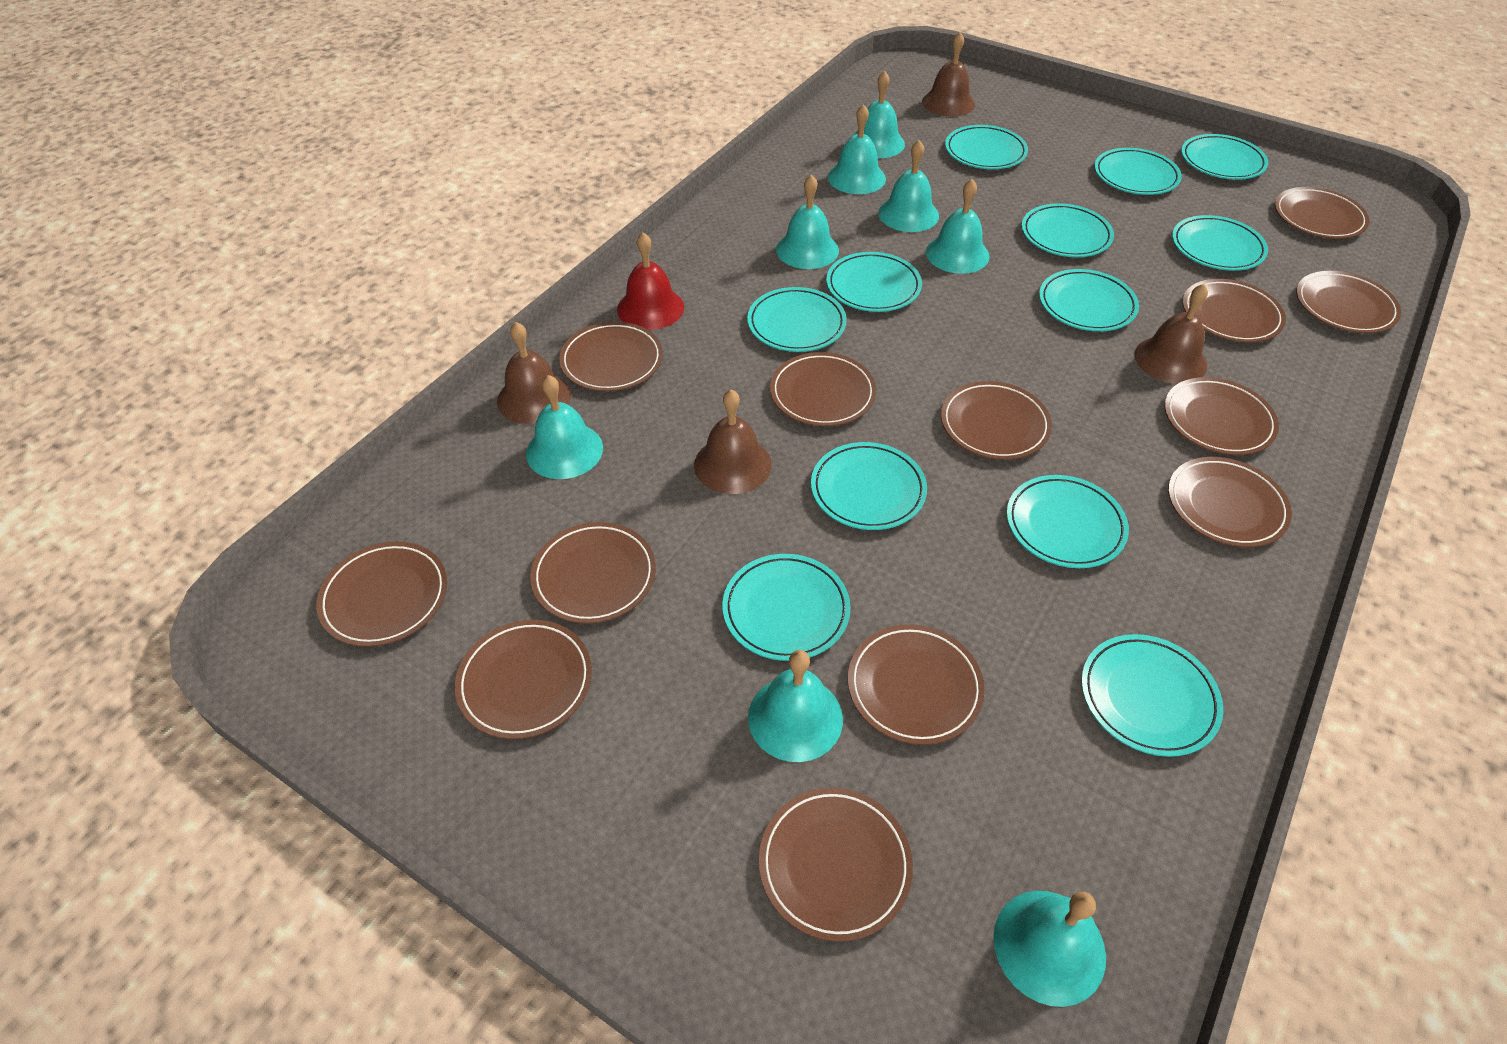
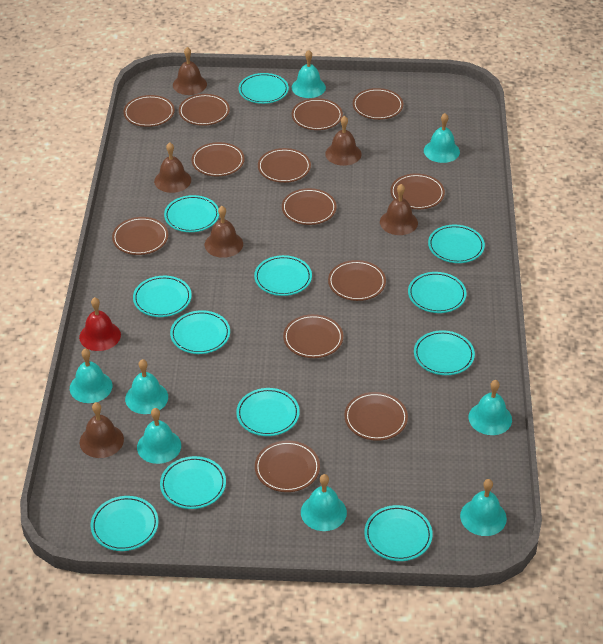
brown bell: [497,322,571,424] [694,389,772,494] [922,32,975,117] [1134,284,1208,384] = 4 -> [80,402,124,458] [154,142,191,193] [173,47,207,95] [205,206,243,258] [325,116,362,166] [380,184,418,235] = 6

